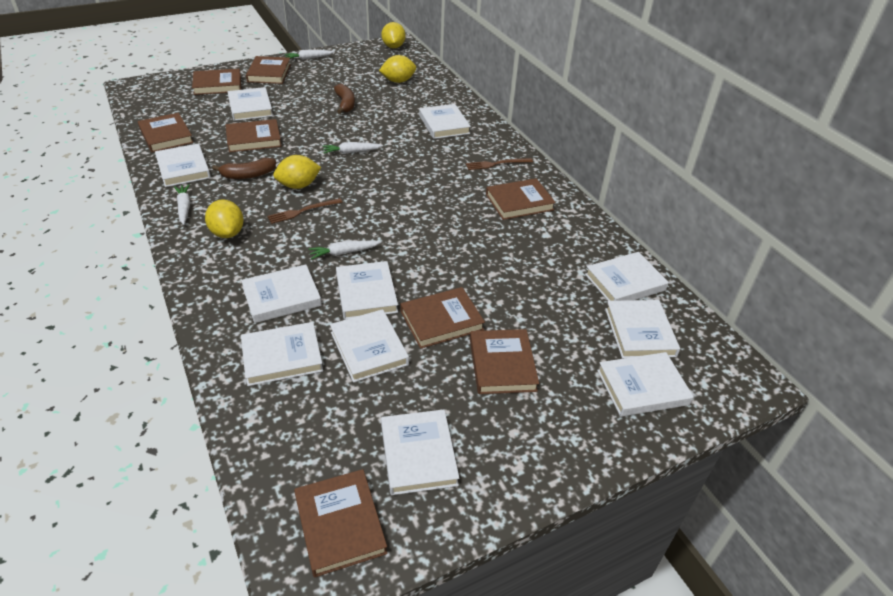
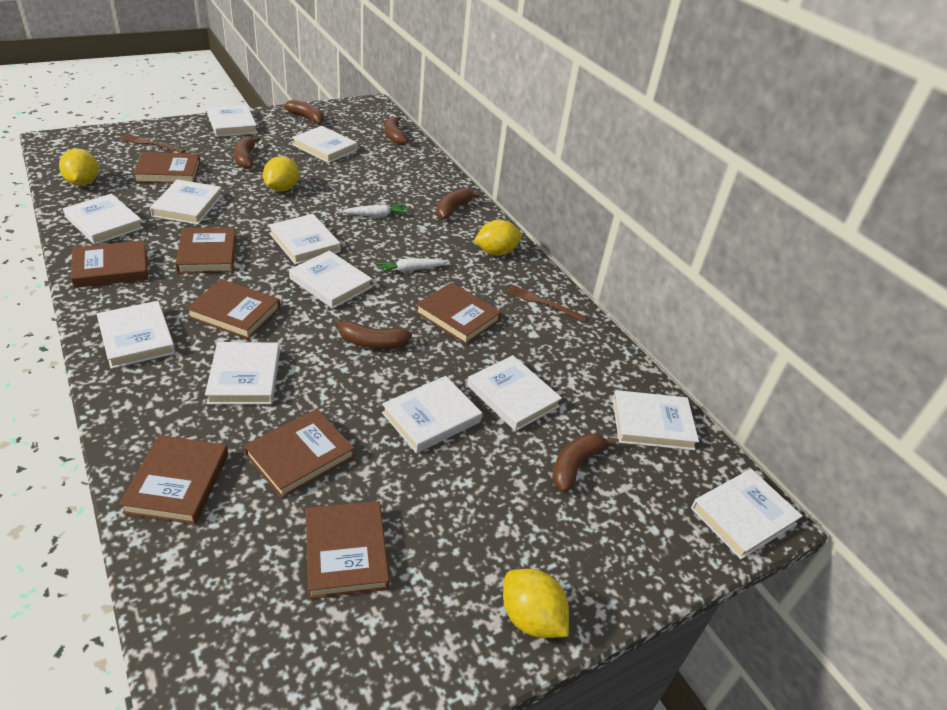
brown banana: [212,158,276,179] [334,84,355,114] = 2 -> [234,136,260,169] [284,100,324,126] [334,317,412,349] [385,116,408,145] [437,189,480,220] [552,433,617,492] = 6
white book: [155,143,211,187] [228,87,273,121] [241,265,322,323] [241,322,323,386] [330,309,409,382] [336,261,398,320] [381,409,459,495] [419,104,471,139] [585,252,669,301] [597,352,694,416] [605,300,680,359] = 11 -> [63,194,143,245] [97,301,176,369] [150,179,223,225] [205,342,280,405] [207,104,257,137] [269,214,341,265] [289,251,372,309] [292,126,357,163] [382,376,482,453] [467,355,562,431] [613,390,699,450] [691,469,803,559] = 12
white carrot: [174,184,190,225] [285,50,334,60] [308,241,382,259] [322,142,383,154] = 4 -> [340,204,409,217] [376,258,449,273] = 2

